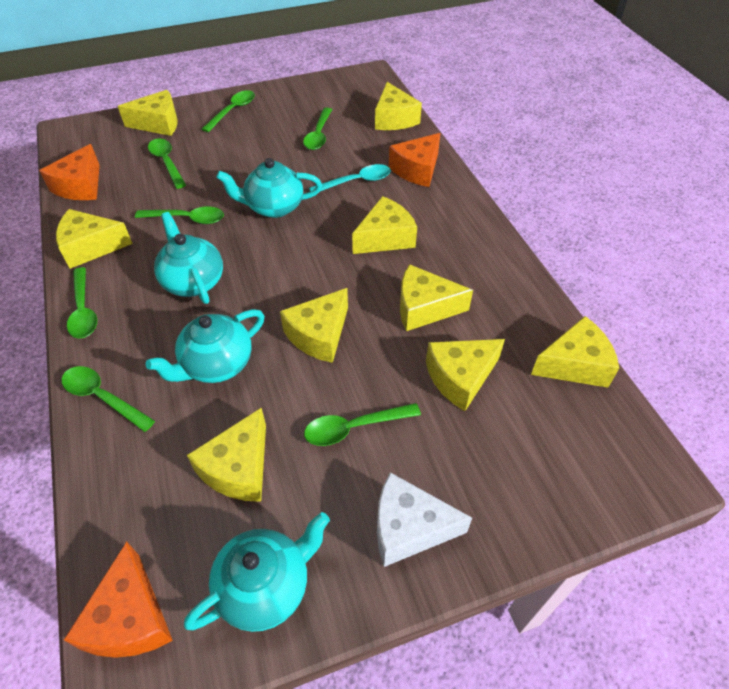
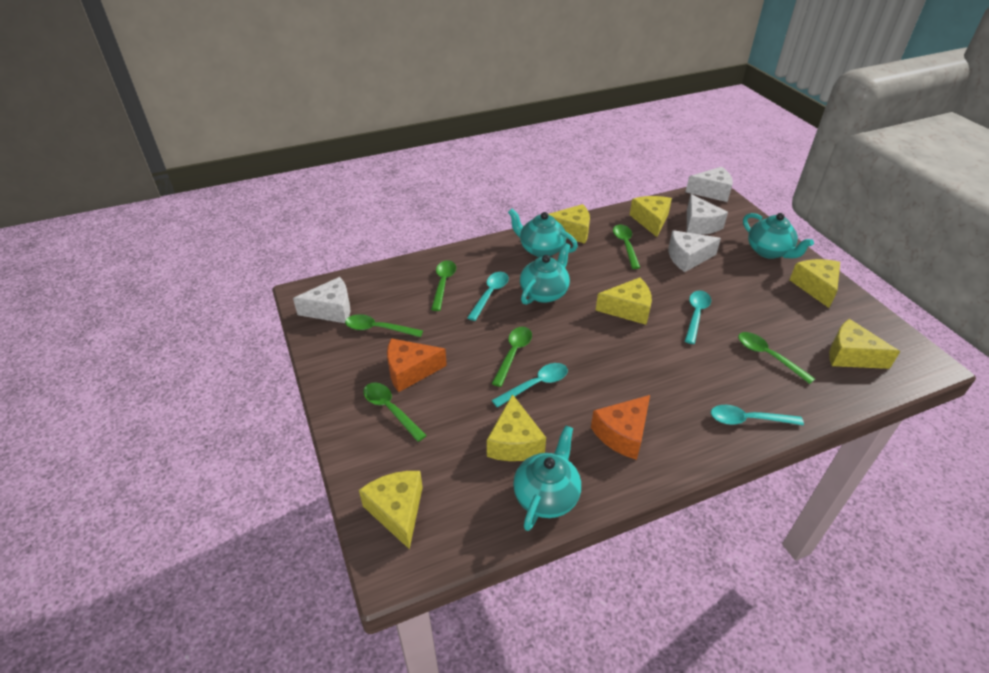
green spoon: [61,366,155,432] [67,267,97,339] [135,206,224,224] [148,139,186,189] [202,90,255,132] [303,108,332,150] [304,403,421,446] = 7 -> [345,314,423,337] [363,382,427,442] [431,260,456,311] [492,327,532,387] [613,225,640,269] [738,332,815,384] = 6
orange cheese: [39,144,100,200] [64,541,173,658] [389,133,440,187] = 3 -> [387,338,447,392] [591,395,650,460] = 2
turquoise spoon: [309,164,391,191] = 1 -> [467,272,509,321] [492,363,568,408] [685,291,711,344] [711,405,804,426] = 4
white cheese: [377,472,472,567] = 1 -> [293,277,351,323] [669,230,721,272] [686,167,733,202] [687,194,728,235] = 4
yellow cheese: [56,209,133,269] [118,90,178,136] [187,407,266,502] [280,288,348,363] [352,196,417,254] [375,82,422,130] [400,264,473,331] [426,339,505,411] [531,316,619,388] = 9 -> [359,471,423,550] [487,394,546,461] [548,204,590,244] [596,278,652,325] [630,196,672,237] [789,259,840,308] [829,319,900,369] = 7

